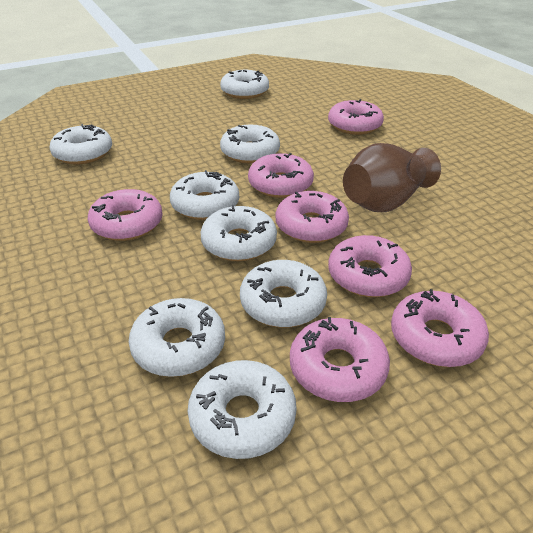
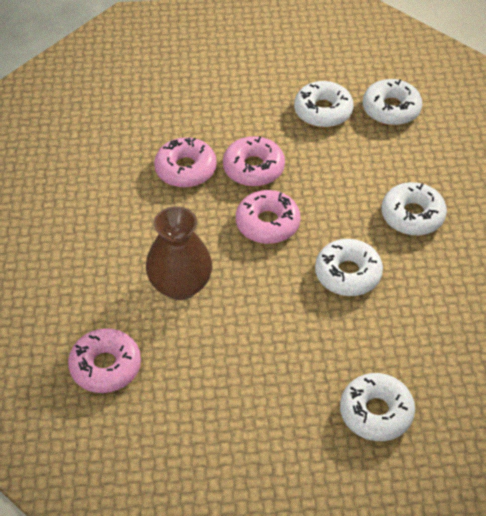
pink donut: [88,189,163,241] [248,153,314,198] [276,191,349,243] [290,317,390,402] [328,99,384,135] [328,235,412,297] [391,289,489,367] = 7 -> [68,328,141,393] [154,137,217,188] [223,136,285,187] [236,190,301,244] = 4
white donut: [50,124,112,164] [129,298,225,377] [170,170,239,220] [188,360,297,459] [200,205,277,261] [220,70,269,99] [220,125,280,163] [240,260,327,328] = 8 -> [294,81,354,128] [315,239,383,296] [340,373,415,441] [363,79,422,125] [381,182,447,236] = 5

